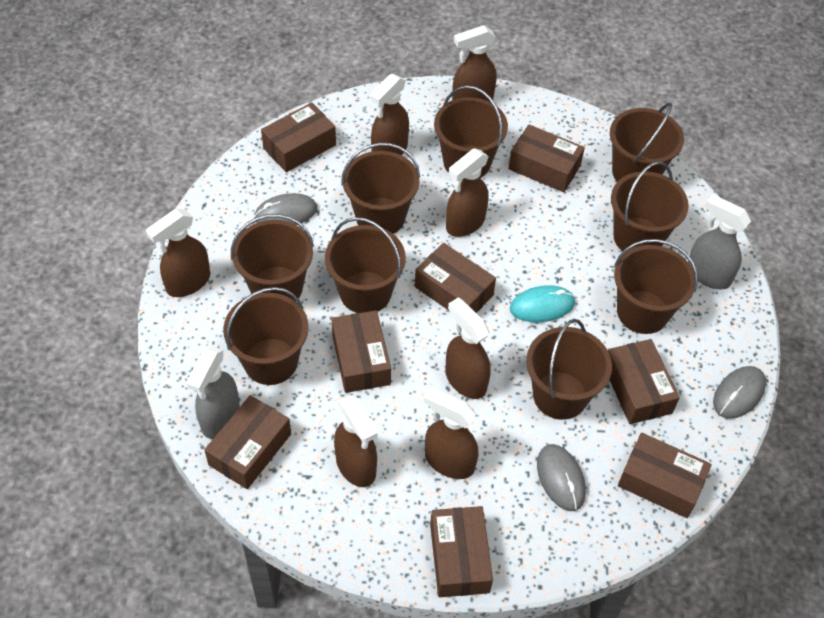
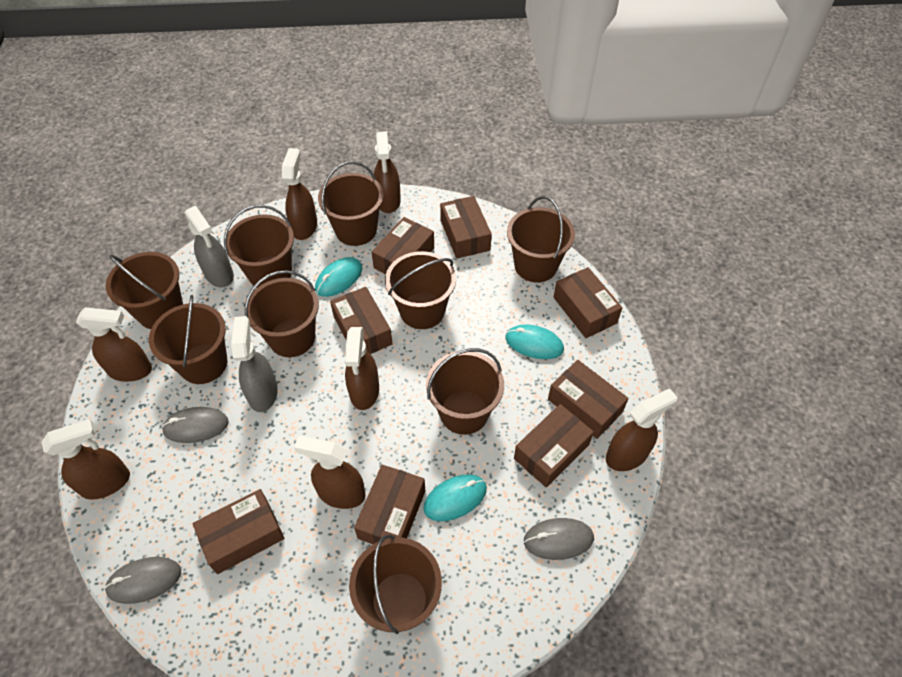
turquoise mouse: [510,285,575,322] = 1 -> [315,257,362,297] [423,474,487,521] [505,325,564,359] = 3

